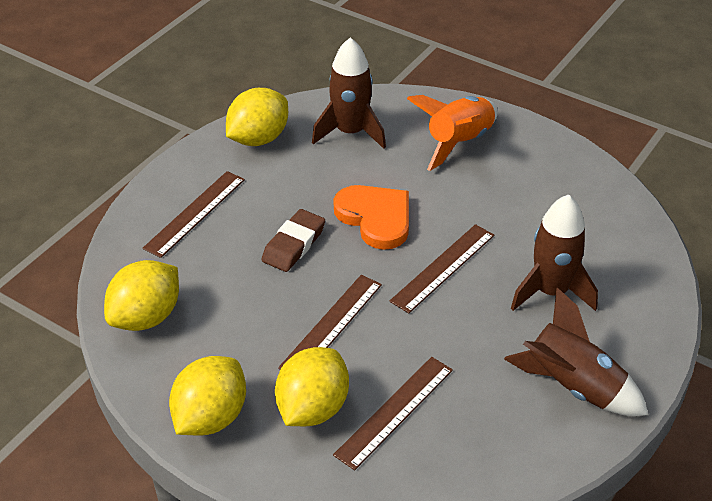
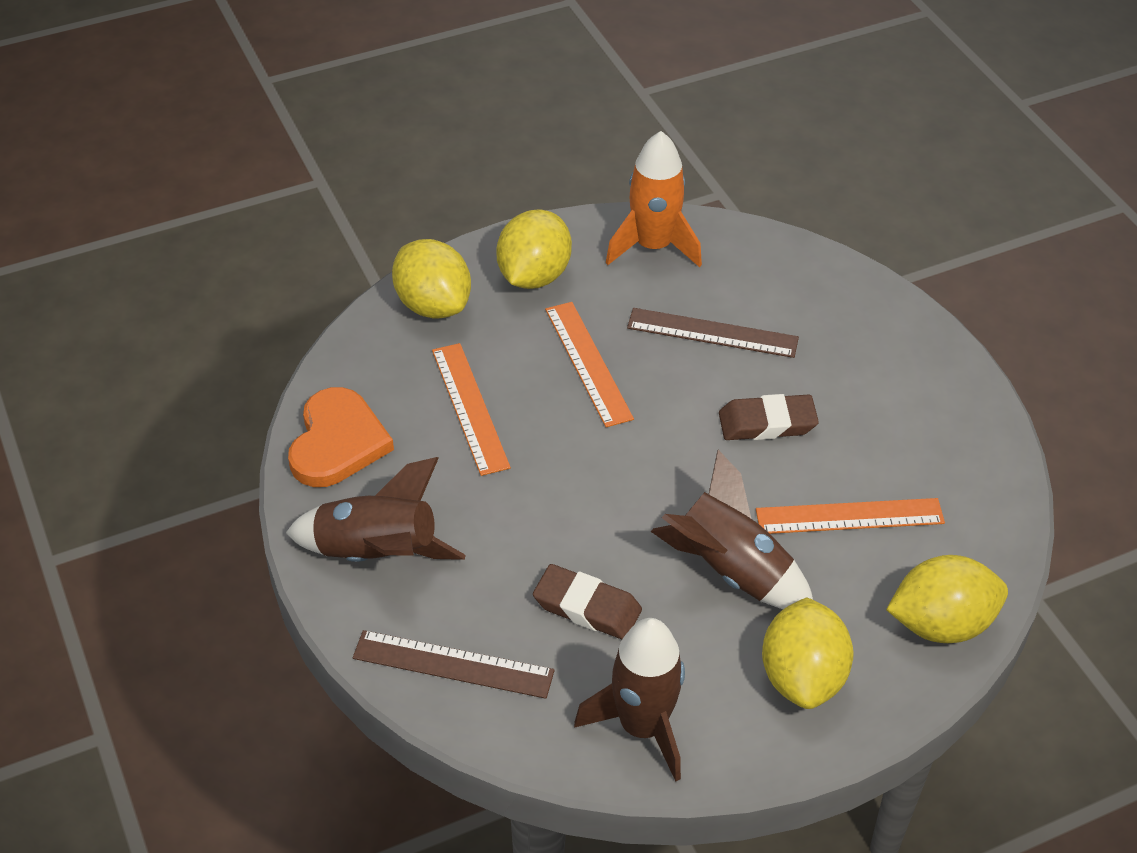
brown eraser: [262,209,325,272] = 1 -> [533,564,642,639] [719,394,819,440] = 2
brown ruler: [143,171,245,258] [278,275,382,370] [333,357,453,470] [390,224,494,313] = 4 -> [353,630,555,699] [627,308,799,358] = 2
orange ruler: none = 0 -> [432,343,511,476] [545,302,634,427] [756,498,945,534] = 3

